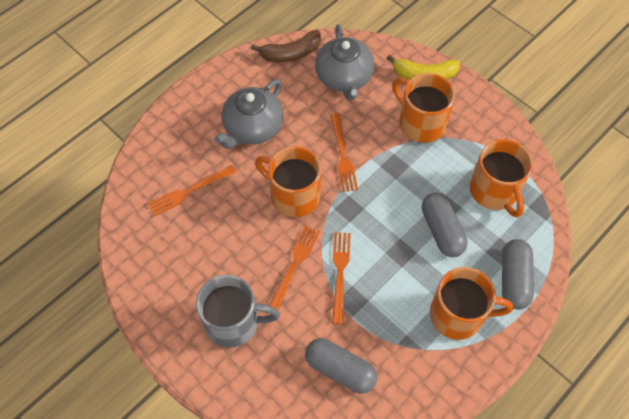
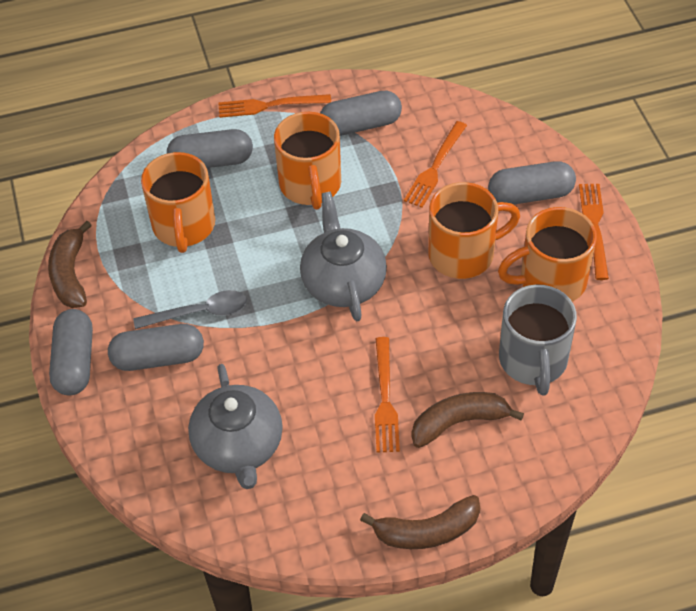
brown banana: [251,30,321,62] = 1 -> [48,221,92,308] [360,495,480,549] [411,392,524,448] = 3
grey capsule: [305,338,377,394] [422,192,467,257] [502,239,534,310] = 3 -> [49,309,93,395] [108,324,204,371] [167,129,253,168] [320,90,402,136] [488,161,576,205] = 5
grey spoon: none = 0 -> [133,290,247,329] = 1
yellow banana: [387,55,460,80] = 1 -> none = 0

